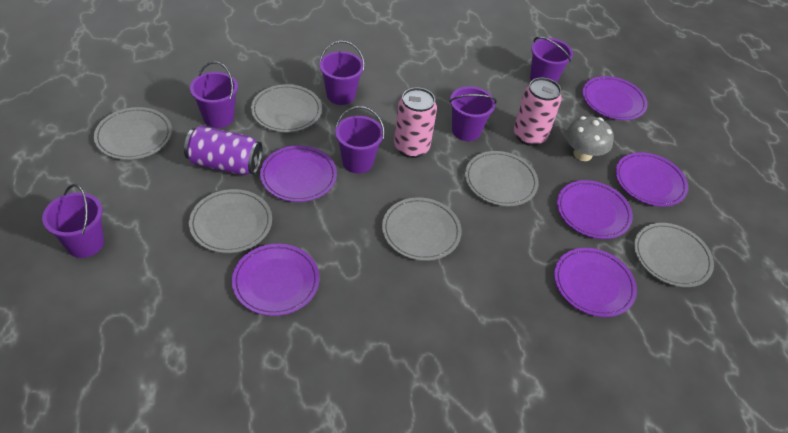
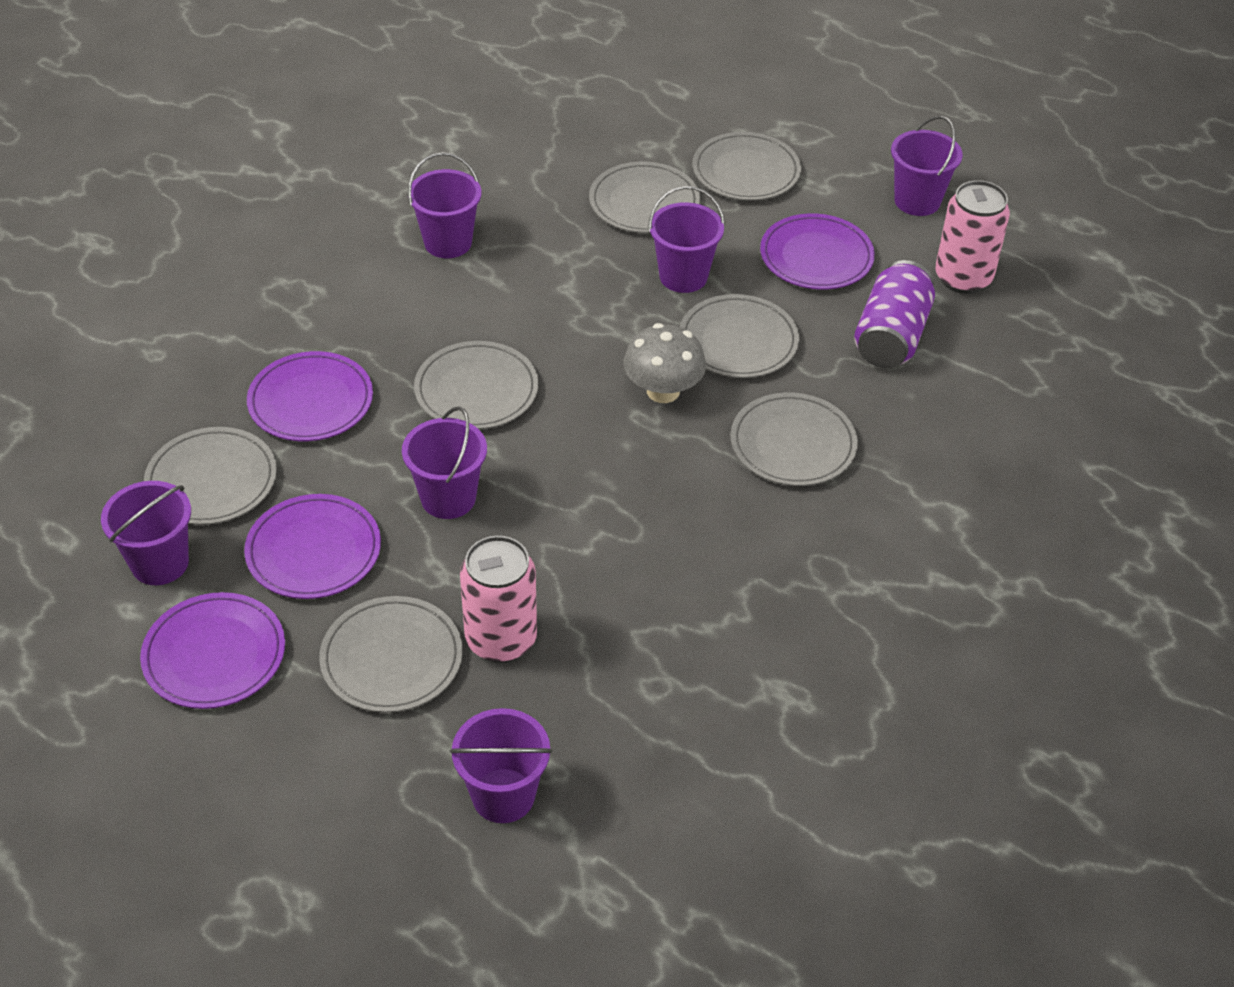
grey plate: [94,107,172,160] [189,189,272,253] [251,84,322,132] [382,197,462,261] [465,151,539,206] [634,223,714,287] = 6 -> [144,427,277,525] [319,596,463,713] [414,341,538,429] [589,162,700,233] [680,294,799,378] [692,132,801,201] [730,392,858,486] = 7
purple plate: [232,244,319,316] [260,145,337,202] [554,248,637,317] [557,180,633,239] [582,76,648,120] [615,152,688,207] = 6 -> [140,592,285,709] [244,494,381,599] [247,351,373,441] [760,213,875,289] = 4

